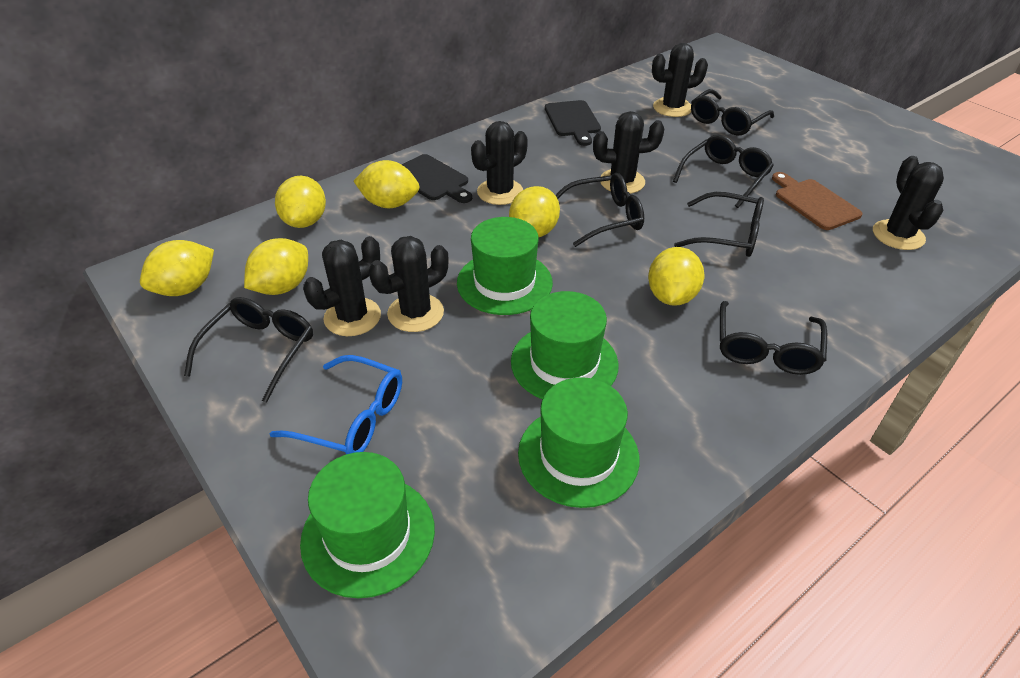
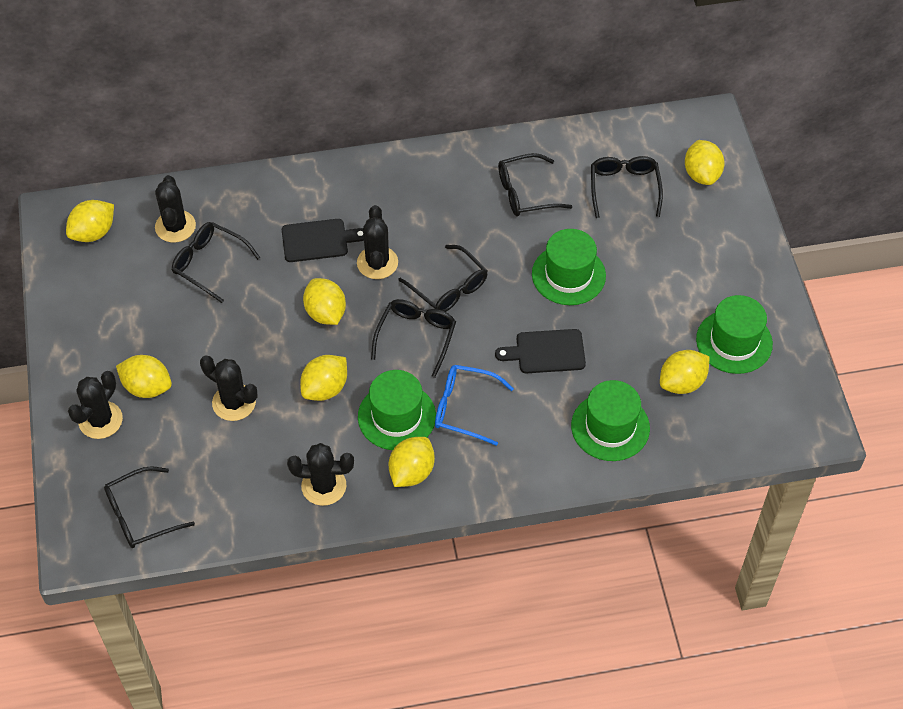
black cactus: [303,236,381,336] [369,236,449,332] [471,121,528,205] [593,111,664,194] [652,43,708,117] [873,156,944,250] = 6 -> [68,371,123,439] [155,175,196,243] [200,355,257,421] [287,443,354,506] [357,205,398,279] = 5
brown cutting board: [772,172,863,230] = 1 -> none = 0
yellow lemon: [140,240,214,296] [244,238,308,295] [275,176,326,228] [354,160,419,208] [509,186,560,238] [648,247,704,306] = 6 -> [66,200,114,242] [116,355,172,398] [300,355,347,401] [303,278,346,325] [388,437,435,487] [660,350,709,394] [685,140,725,185] = 7

